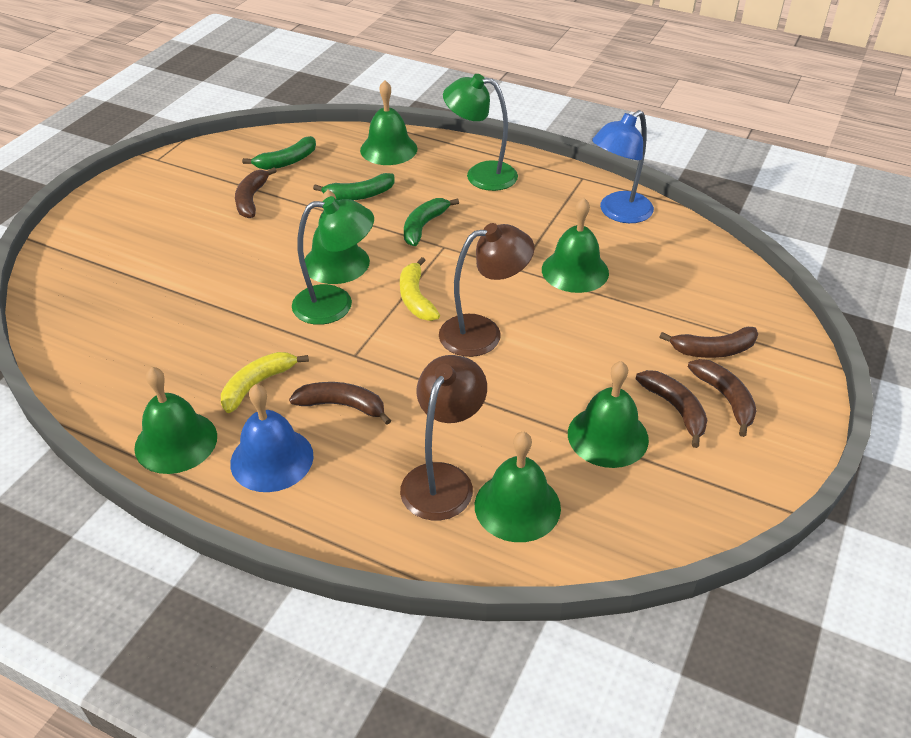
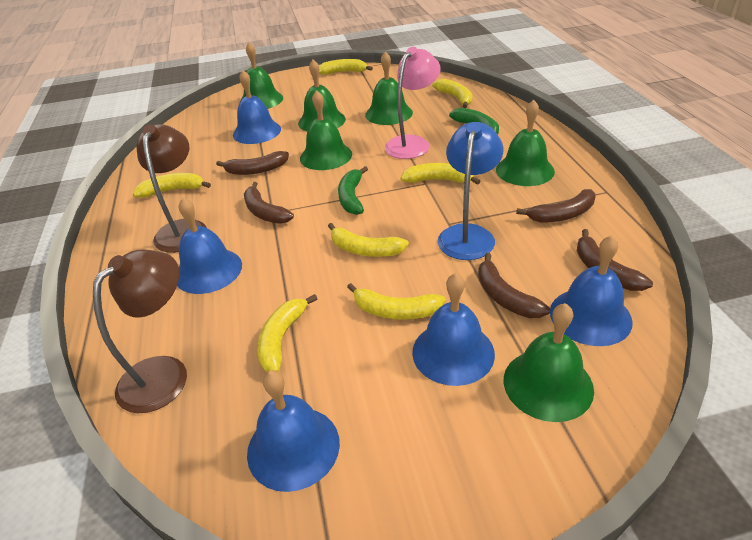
blue bell: [230,384,314,492] = 1 -> [177,198,242,294] [233,70,281,144] [247,370,340,492] [412,273,495,386] [550,235,633,346] = 5
green banana: [242,136,316,170] [313,173,395,200] [404,198,459,246] = 3 -> [338,166,368,215] [449,108,499,135] = 2
green lamp: [292,196,374,325] [443,74,518,191] = 2 -> none = 0
pink lamp: none = 0 -> [385,47,441,159] = 1
yellow banana: [221,352,309,413] [400,257,440,321] = 2 -> [133,173,211,198] [258,294,317,372] [319,59,373,75] [328,223,409,257] [347,283,446,320] [400,163,480,184] [432,79,472,108] = 7

